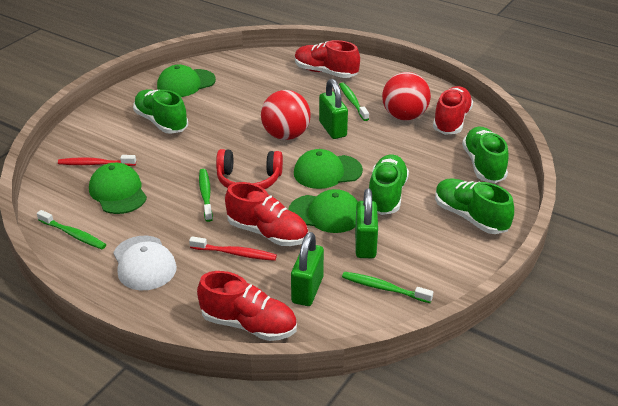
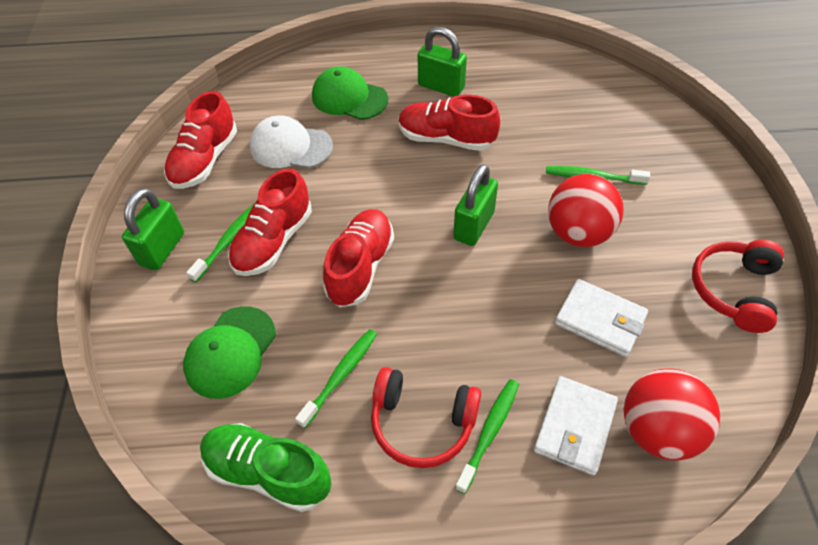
green cap: [89,163,147,214] [157,64,216,97] [288,189,358,233] [294,149,363,189] = 4 -> [183,306,276,399] [312,67,388,120] = 2
green shoe: [133,89,188,134] [369,154,409,215] [435,179,514,234] [462,127,509,183] = 4 -> [200,423,331,512] = 1
red headphones: [216,149,283,189] = 1 -> [371,367,481,468] [692,240,784,333] = 2
red toothbrush: [58,155,136,166] [189,237,277,261] = 2 -> none = 0
white wallet: none = 0 -> [534,376,618,476] [555,279,648,357] = 2

